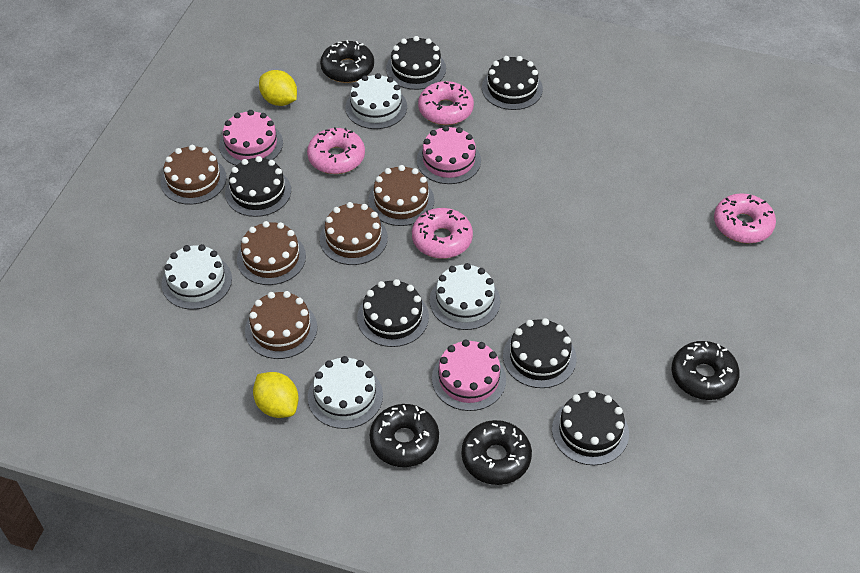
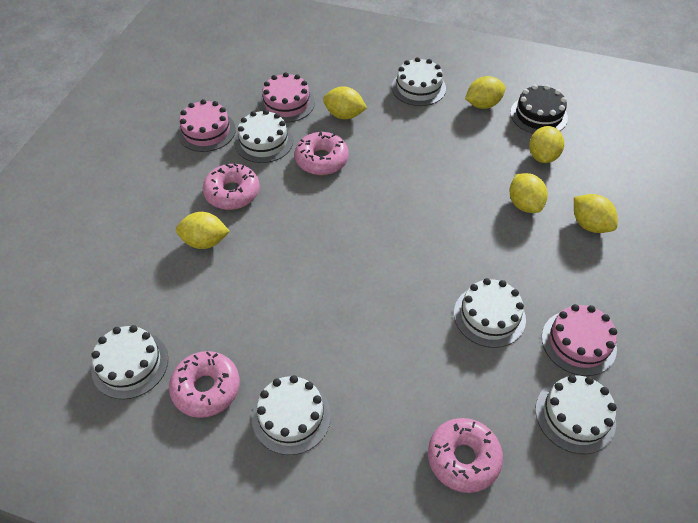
black cake: [225,156,291,217] [357,279,429,347] [386,36,446,90] [482,56,543,110] [503,318,576,388] [552,391,629,465] = 6 -> [510,84,568,134] = 1
black donut: [320,40,374,83] [369,404,439,467] [462,420,532,485] [671,341,740,400] = 4 -> none = 0
brown cake: [161,145,227,205] [237,221,306,285] [245,291,317,359] [320,202,388,265] [368,165,434,226] = 5 -> none = 0
white cake: [161,244,232,310] [308,356,383,429] [345,73,407,129] [430,263,500,330] = 4 -> [91,325,168,399] [234,110,293,163] [252,375,331,455] [392,57,446,106] [454,278,526,348] [535,375,617,454] = 6
yellow lemon: [253,372,298,418] [259,70,297,106] = 2 -> [176,212,230,249] [323,87,367,119] [465,76,506,109] [509,173,548,213] [529,126,564,163] [574,194,618,233] = 6

